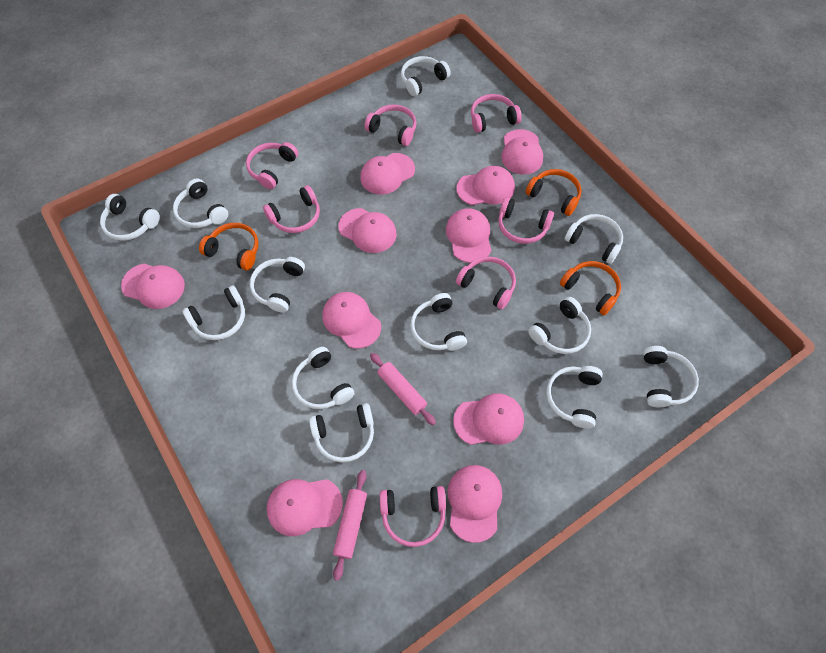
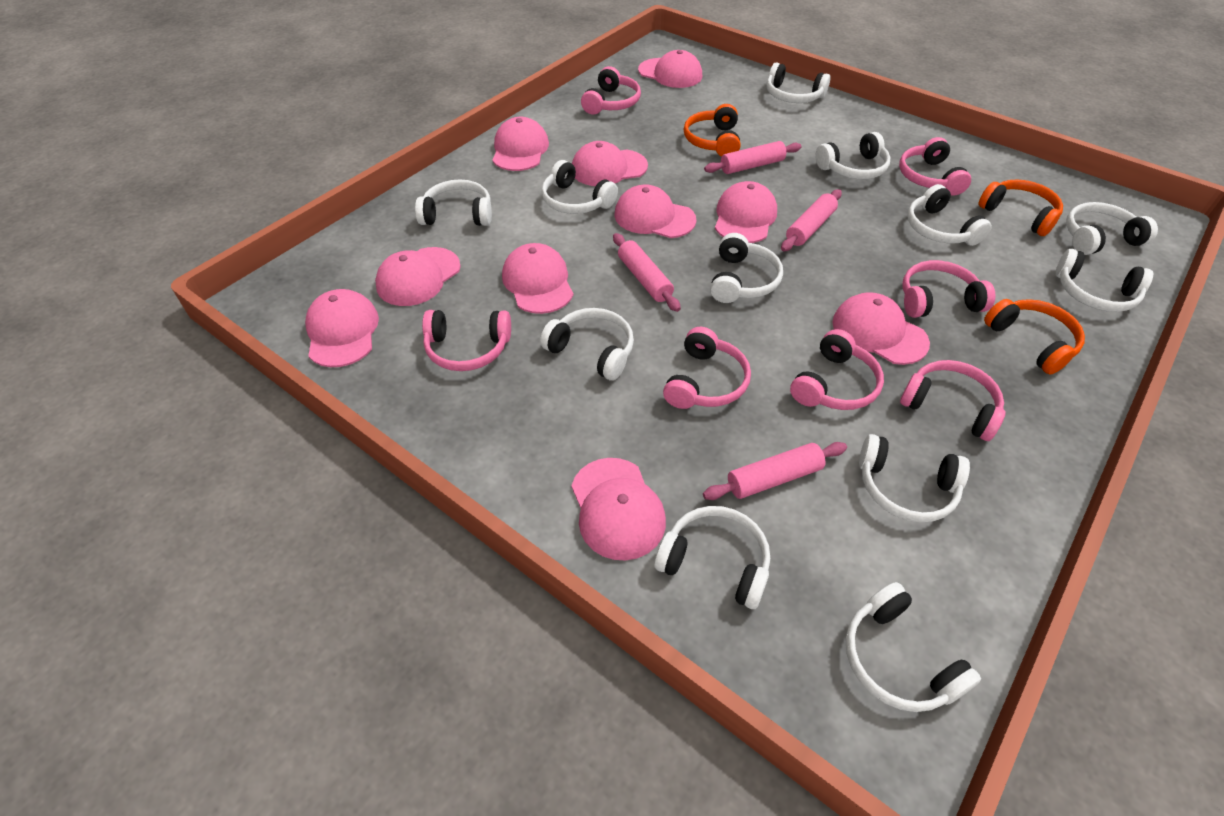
pink rolling pin: [333,470,367,581] [370,353,436,425] = 2 -> [613,233,681,312] [703,442,847,500] [704,141,802,174] [781,189,842,252] = 4

